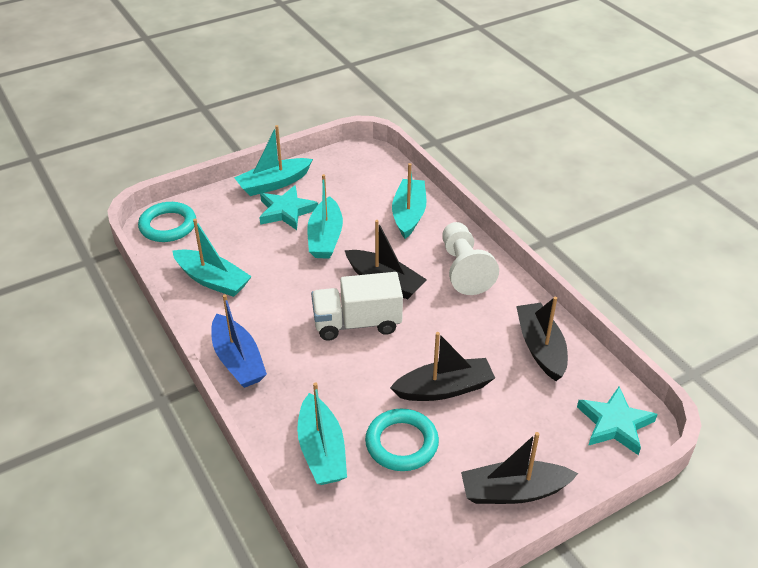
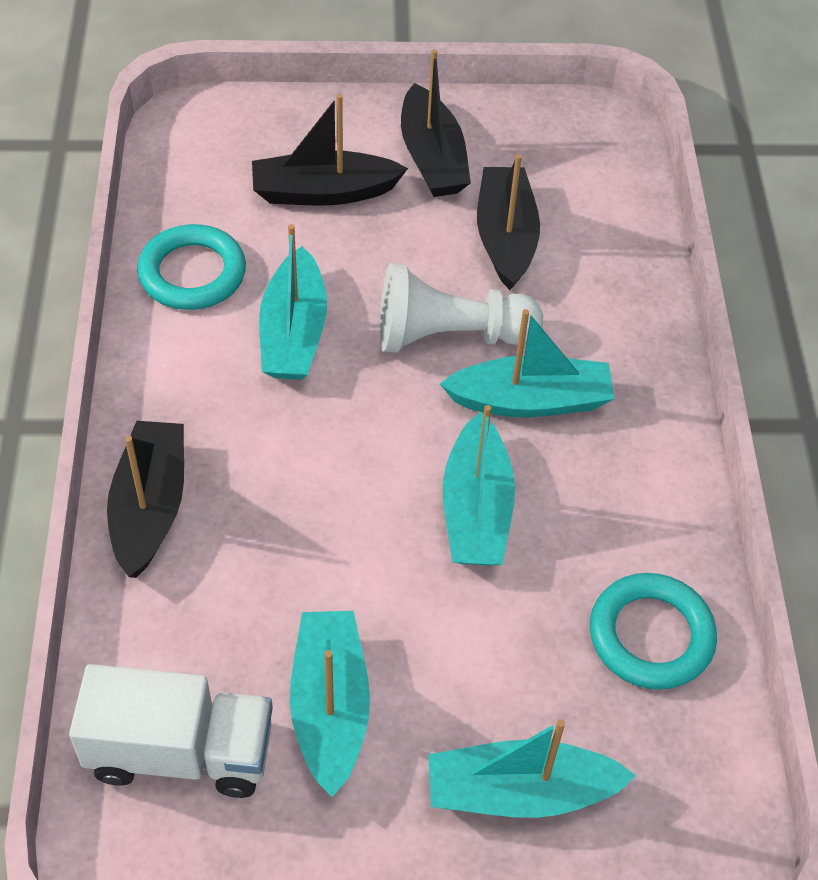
blue boat: [211,294,267,388] = 1 -> none = 0
turquoise star: [259,185,318,230] [577,387,658,455] = 2 -> none = 0

